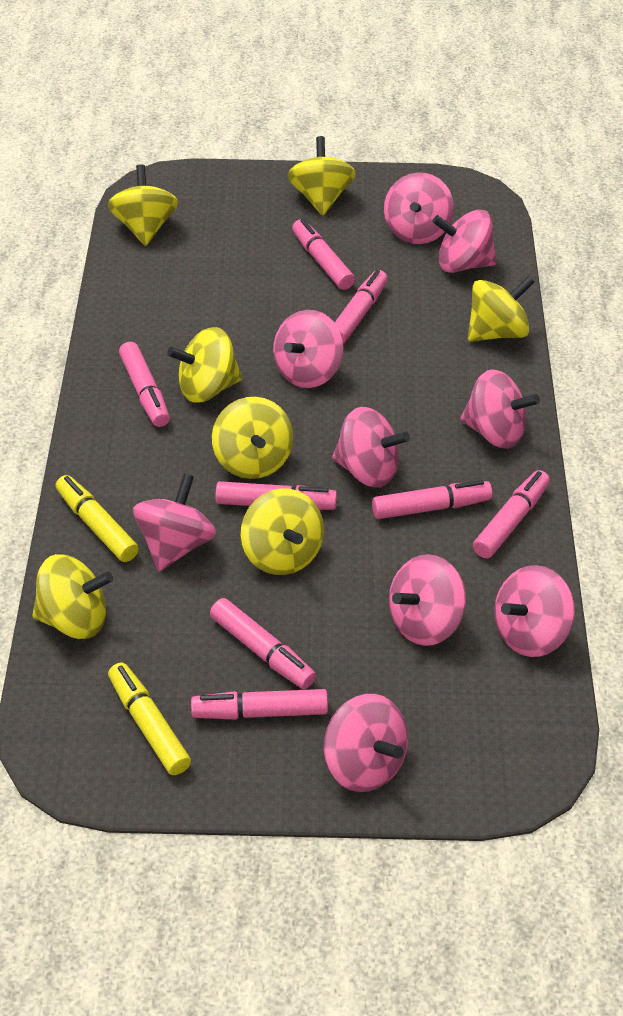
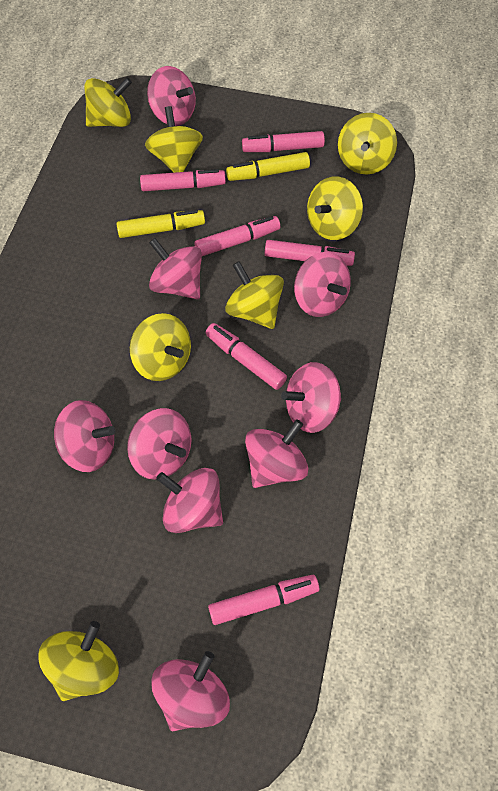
pink marker: [119,342,170,427] [191,689,328,720] [210,598,316,689] [215,481,337,510] [292,219,355,290] [335,270,388,344] [372,480,492,519] [473,470,550,558] = 8 -> [140,169,226,191] [194,216,280,256] [206,323,287,390] [208,575,319,625] [242,131,325,152] [265,240,355,266] = 6

